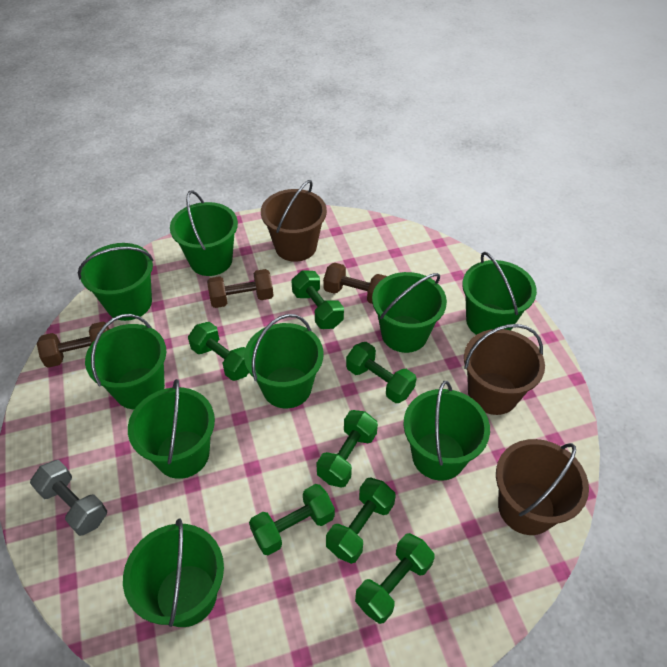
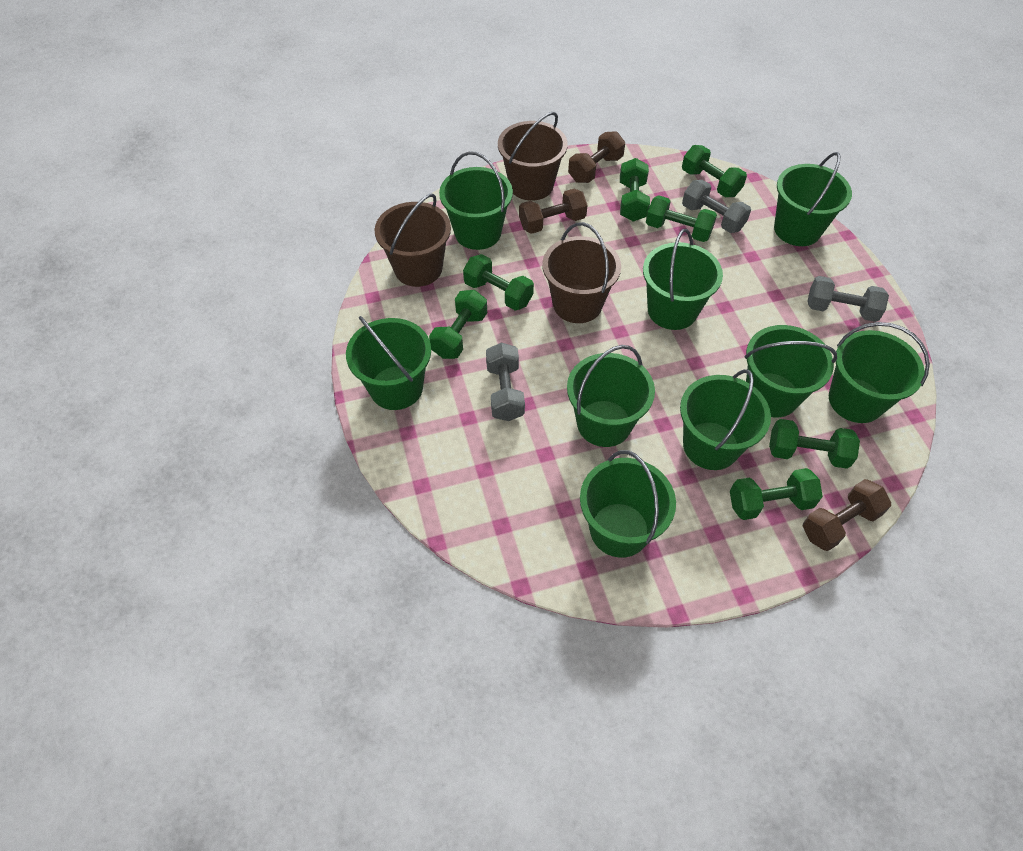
grey dumbbell: [30,460,107,536] = 1 -> [486,343,525,421] [682,180,751,233] [807,276,889,322] = 3

